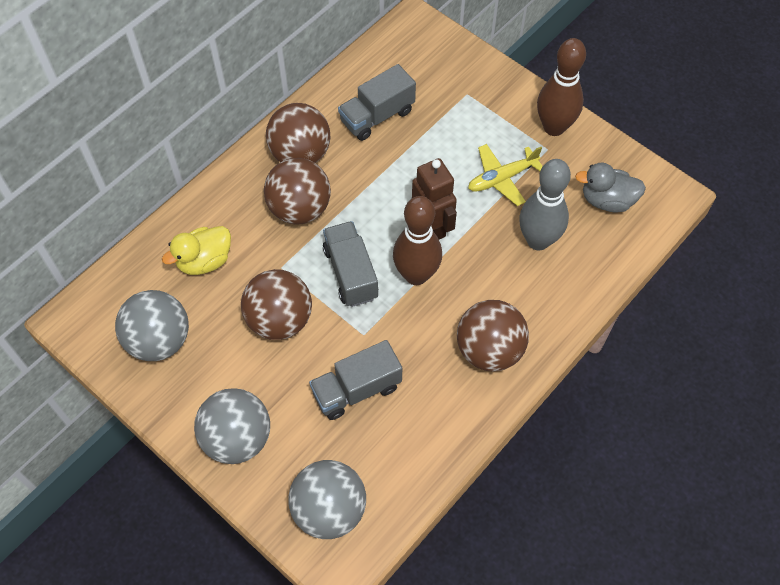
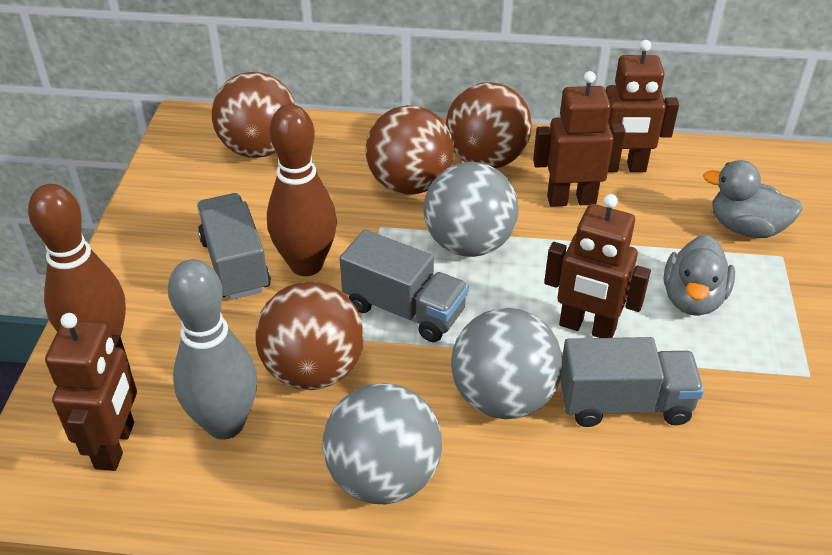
brown robot: [412,158,457,240] = 1 -> [45,313,137,471] [533,71,626,207] [544,194,651,338] [606,40,679,172] = 4
grey duck: [575,163,646,212] = 1 -> [664,235,735,316] [703,160,803,238] = 2
yellow duck: [162,226,231,275] = 1 -> none = 0
yellow plane: [468,144,543,206] = 1 -> none = 0

